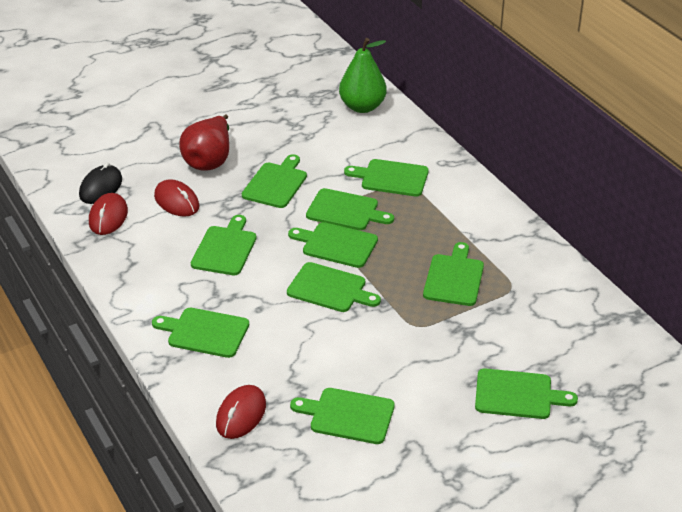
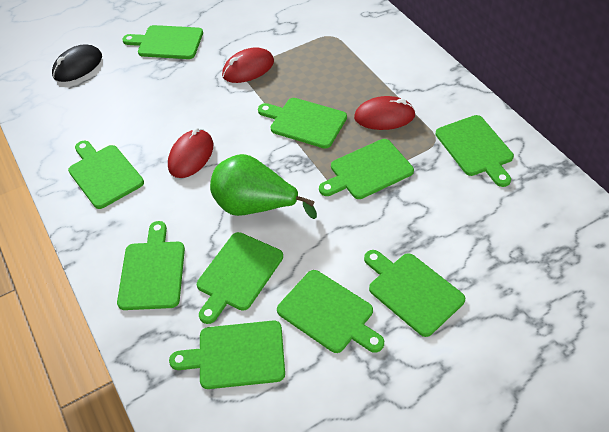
red pear: [179,115,229,171] = 1 -> none = 0

